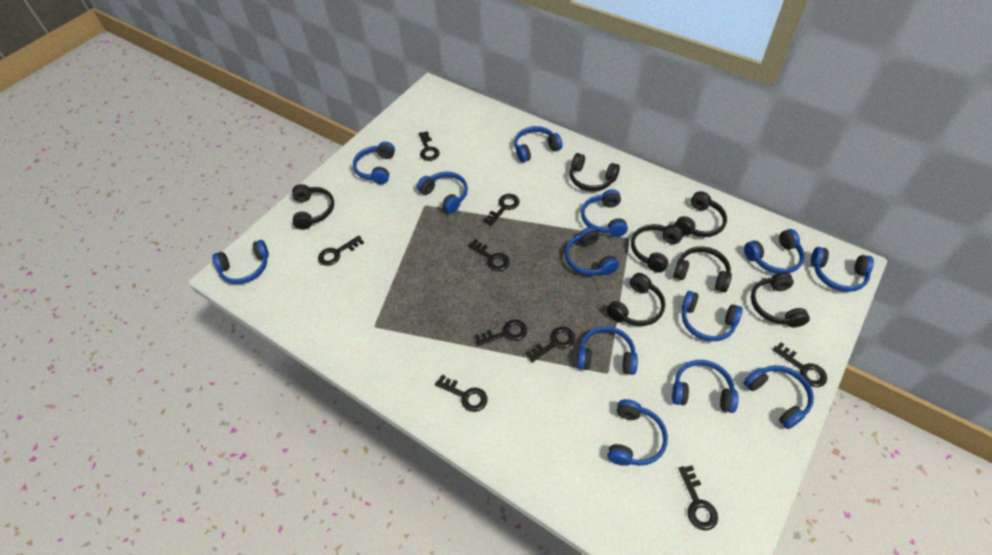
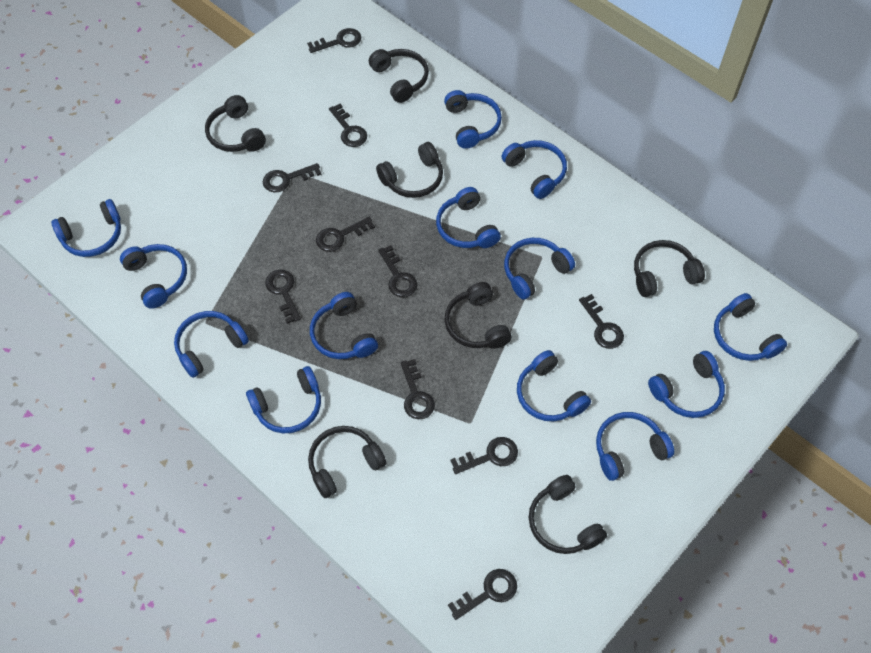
black key: [318,236,364,266] [419,131,440,161] [435,375,488,412] [468,239,510,271] [474,320,527,346] [483,194,520,226] [525,327,575,363] [678,465,718,531] [773,342,827,387] = 9 -> [263,163,322,193] [265,270,301,324] [307,28,361,53] [316,217,375,252] [329,104,367,147] [378,245,417,297] [401,359,435,419] [448,569,517,620] [450,437,518,474] [579,294,624,349] = 10

